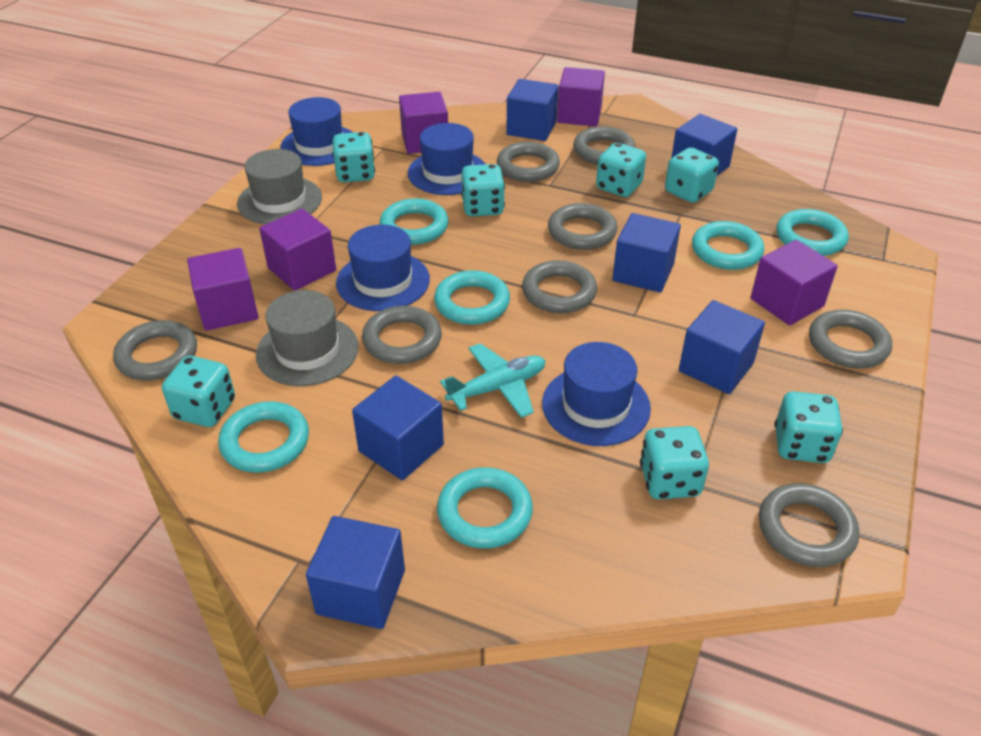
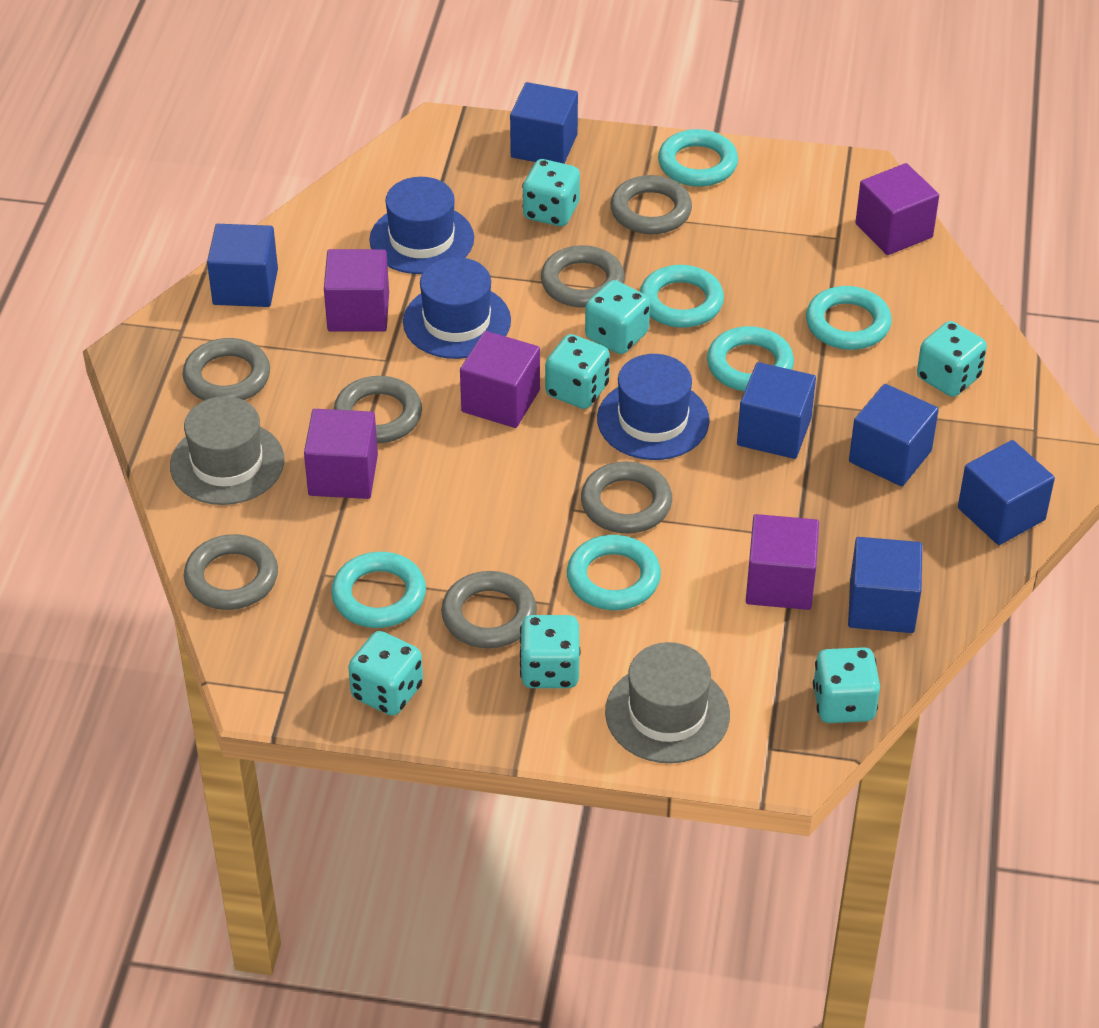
blue hat: [280,97,353,166] [336,225,430,311] [408,123,485,195] [542,342,651,446] = 4 -> [369,177,474,274] [403,257,511,359] [597,354,710,460] = 3
grey ring: [113,320,197,381] [362,306,442,364] [497,142,560,182] [522,260,597,313] [548,203,617,250] [573,126,635,165] [759,483,859,567] [809,310,892,369] = 8 -> [183,338,270,401] [184,534,278,610] [333,376,422,444] [441,571,537,648] [541,245,625,308] [581,462,672,533] [610,175,692,234] = 7
turquoise plane: [440,343,546,418] = 1 -> none = 0

